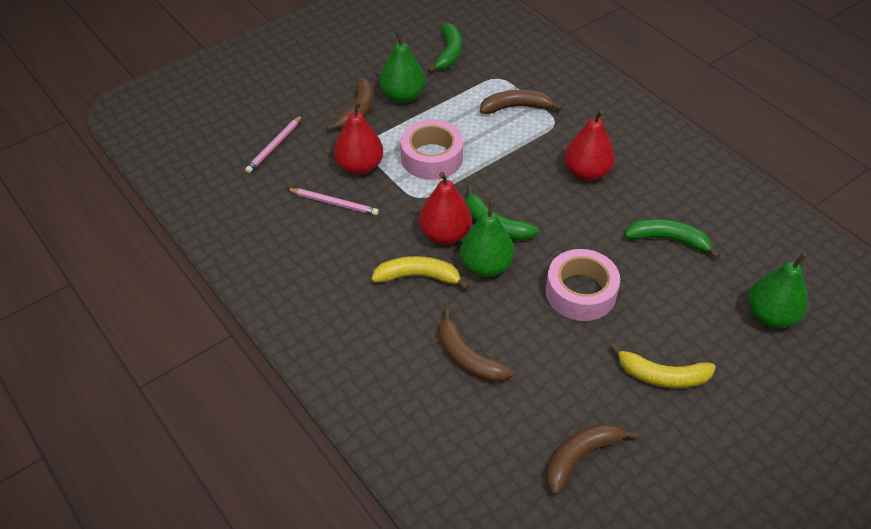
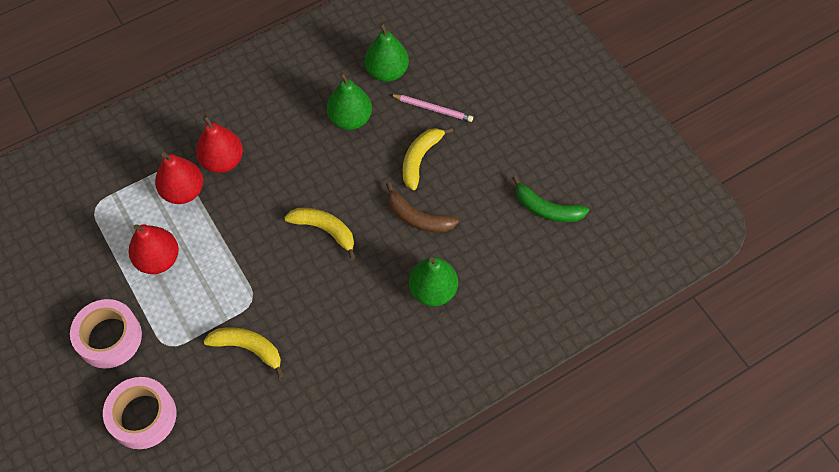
brown banana: [326,78,374,131] [439,308,513,382] [480,90,562,114] [546,423,638,495] = 4 -> [386,182,459,232] = 1
green banana: [428,23,462,73] [466,186,539,241] [624,219,720,259] = 3 -> [512,175,589,222] = 1
pink pencil: [245,115,302,173] [287,188,379,215] = 2 -> [390,94,473,122] = 1
yellow banana: [371,256,469,290] [610,343,716,388] = 2 -> [204,327,284,378] [284,208,356,260] [403,127,453,190] = 3

